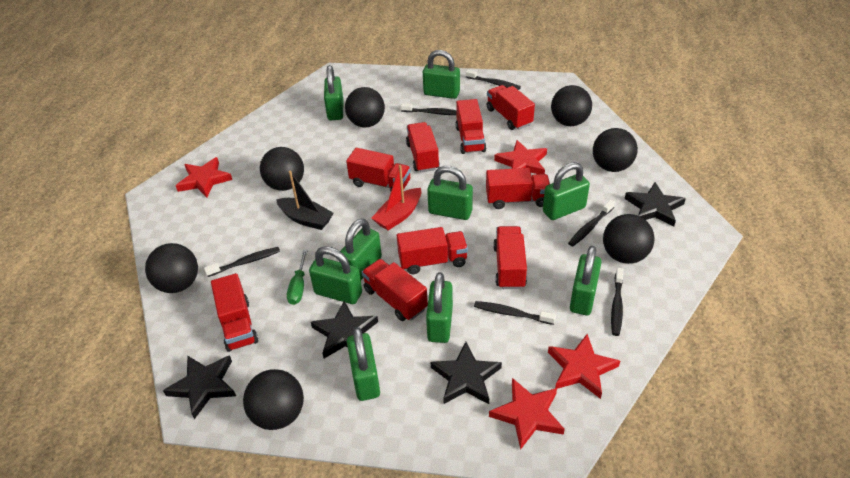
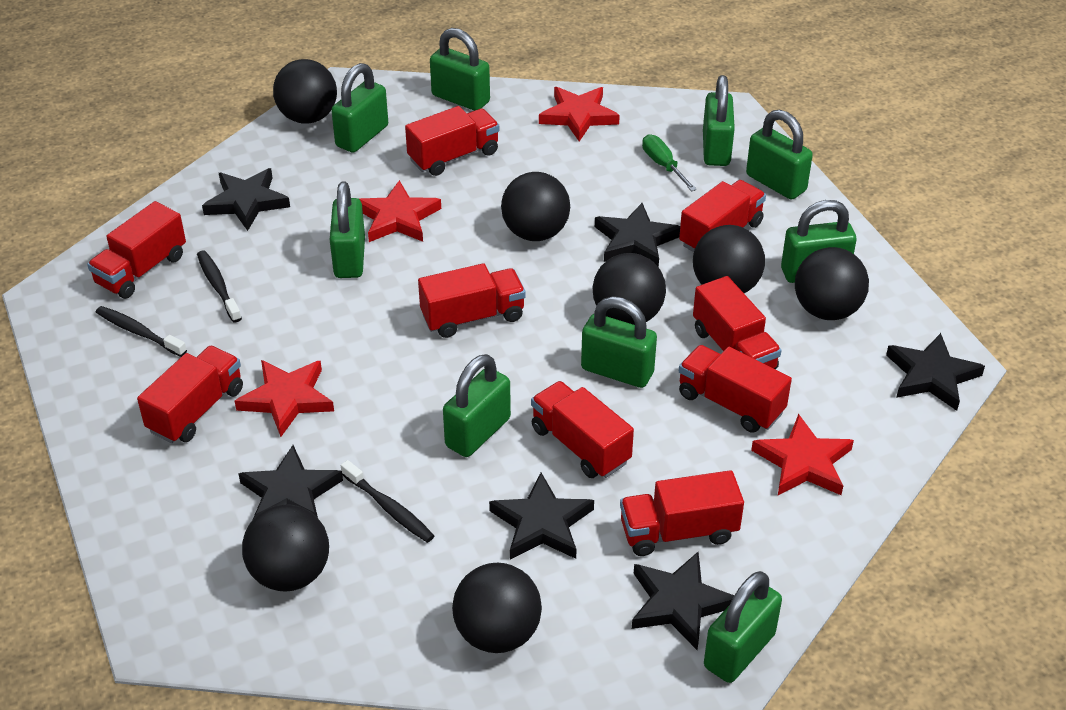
black boat: [276,171,334,230] = 1 -> none = 0
black star: [163,355,236,419] [311,301,378,358] [431,342,502,404] [625,182,686,227] = 4 -> [202,168,290,231] [238,445,343,521] [489,473,594,560] [595,203,680,268] [632,552,734,650] [886,333,985,411] = 6
black toothbrush: [204,247,280,277] [401,103,456,115] [466,70,521,90] [474,301,556,325] [568,200,615,246] [611,268,624,336] = 6 -> [96,306,187,357] [197,250,242,322] [341,460,434,543] = 3
red boat: [372,165,421,230] = 1 -> none = 0

